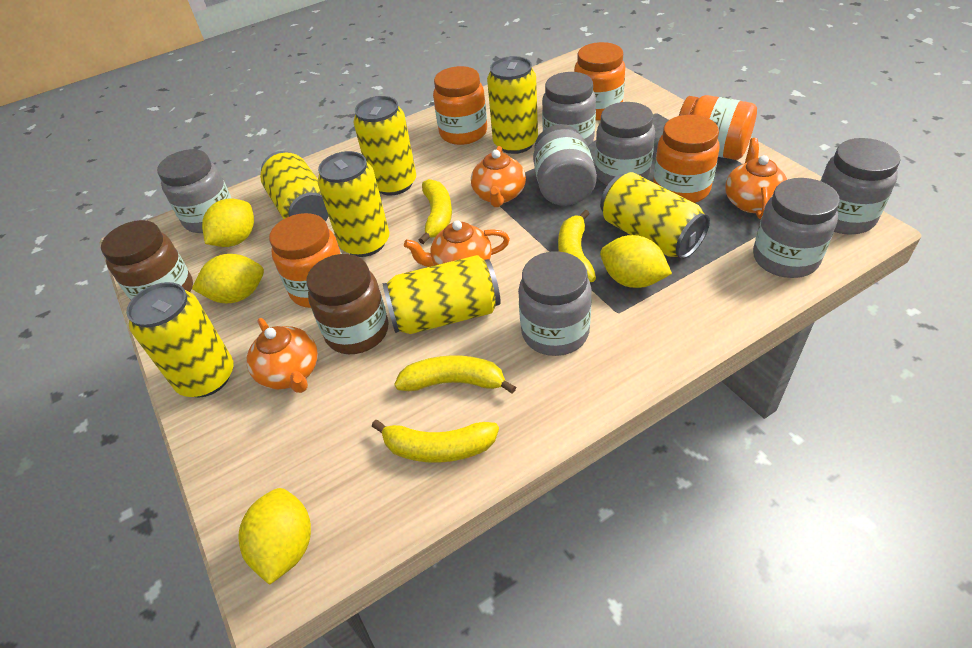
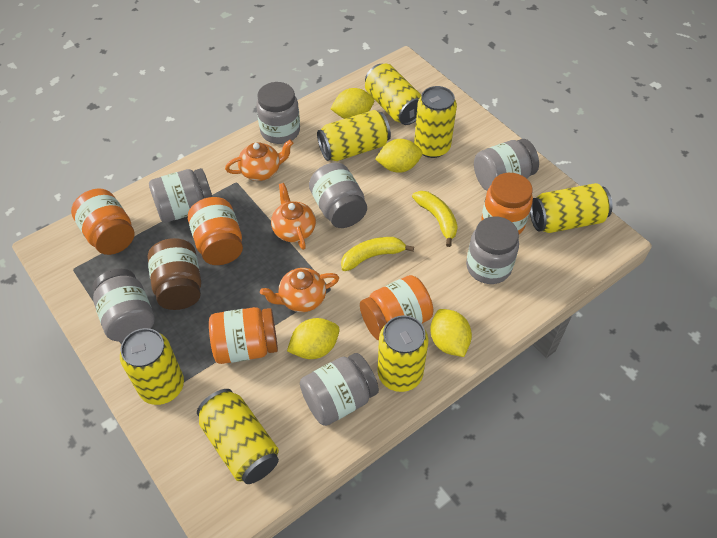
brown jar: [101,220,193,300] [306,254,389,354] = 2 -> [147,238,201,310] = 1
orange teapot: [247,318,318,393] [404,220,510,267] [471,146,526,207] [725,138,787,219] = 4 -> [225,140,293,181] [260,268,339,312] [271,183,316,250] = 3
yellow banana: [372,420,499,463] [394,355,516,394] [419,179,452,244] [558,210,596,282] = 4 -> [341,237,414,271] [412,191,458,247] = 2

